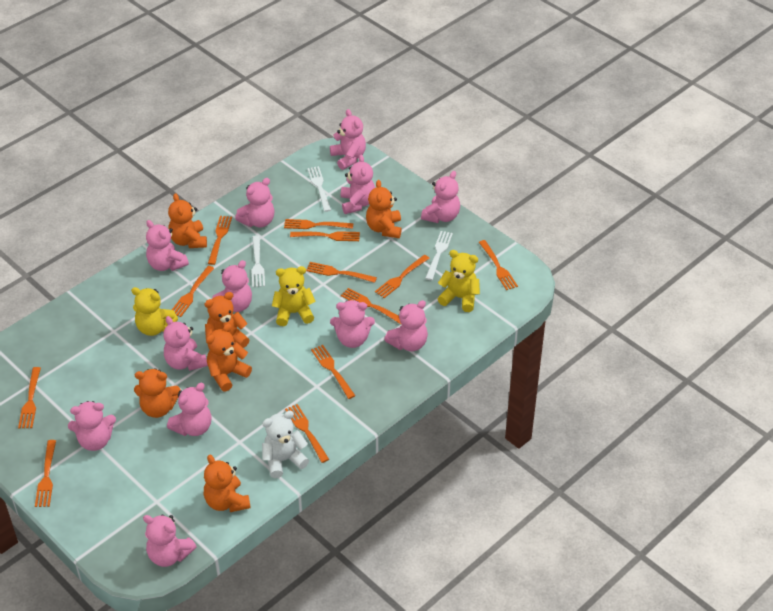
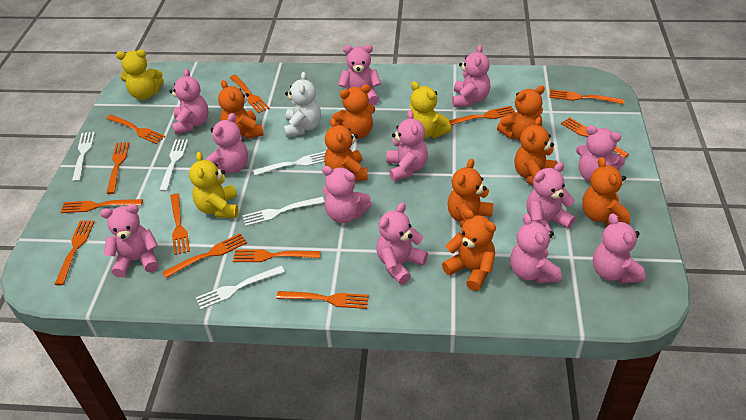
orange teddy bear: [134,368,180,418] [168,193,207,248] [204,455,251,512] [205,292,249,348] [206,324,252,392] [366,180,402,238] = 6 -> [218,80,264,139] [324,118,368,181] [332,84,375,139] [442,209,496,291] [448,159,494,227] [497,85,545,141] [514,117,557,186] [582,157,630,225] = 8
white fork: [251,235,265,287] [307,166,331,212] [425,231,453,280] = 3 -> [72,132,95,182] [159,140,188,192] [196,266,285,310] [242,197,325,226] [253,151,326,176] = 5

